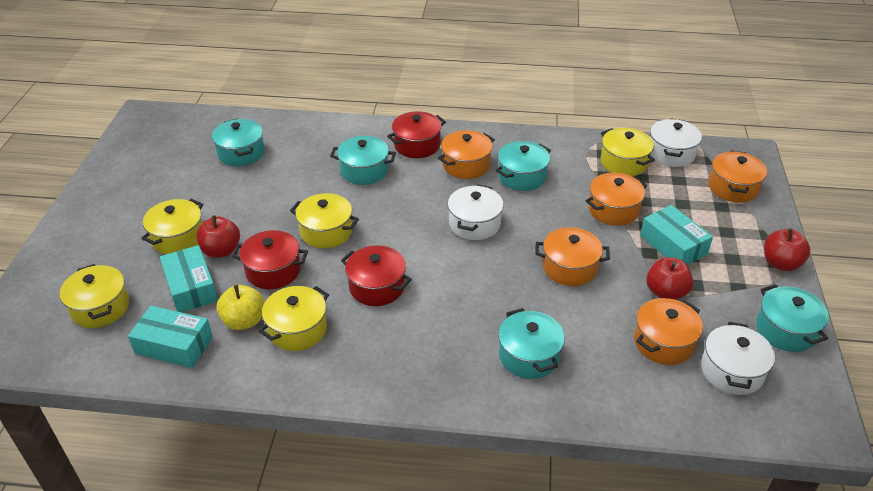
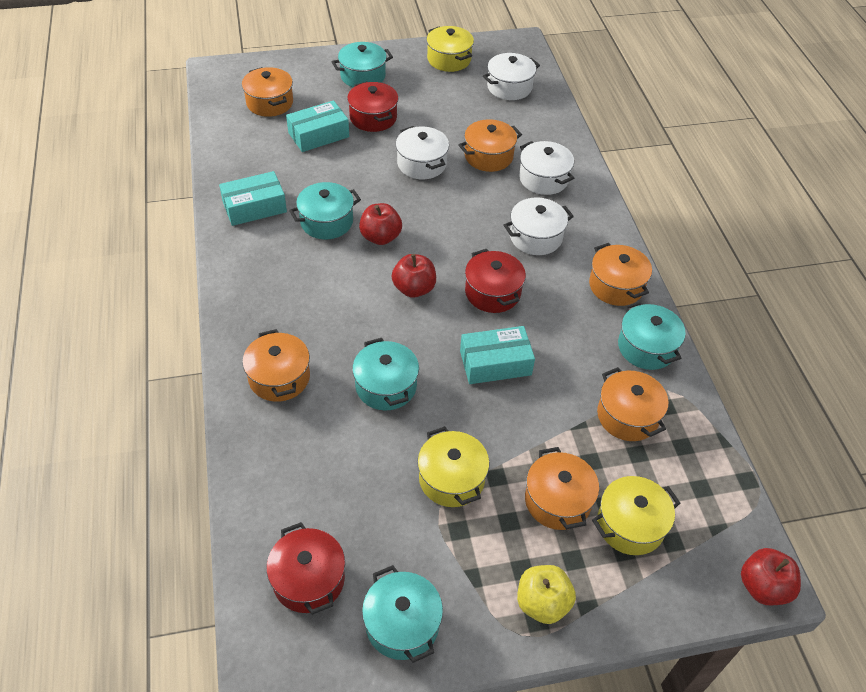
orange pot: [438,130,495,179] [535,227,610,286] [586,173,647,226] [634,298,703,365] [709,151,767,203] = 5 -> [242,67,293,117] [242,329,310,402] [459,119,522,172] [525,447,599,530] [589,243,652,306] [597,367,669,441] = 6
white pot: [448,184,504,240] [650,118,702,167] [701,322,775,395] = 3 -> [396,126,449,179] [483,53,540,100] [503,197,574,255] [519,141,574,195] = 4
yellow pot: [60,264,129,328] [141,199,203,254] [259,286,329,351] [290,193,359,248] [601,128,655,176] = 5 -> [417,426,490,507] [426,26,474,72] [592,476,680,555] = 3

